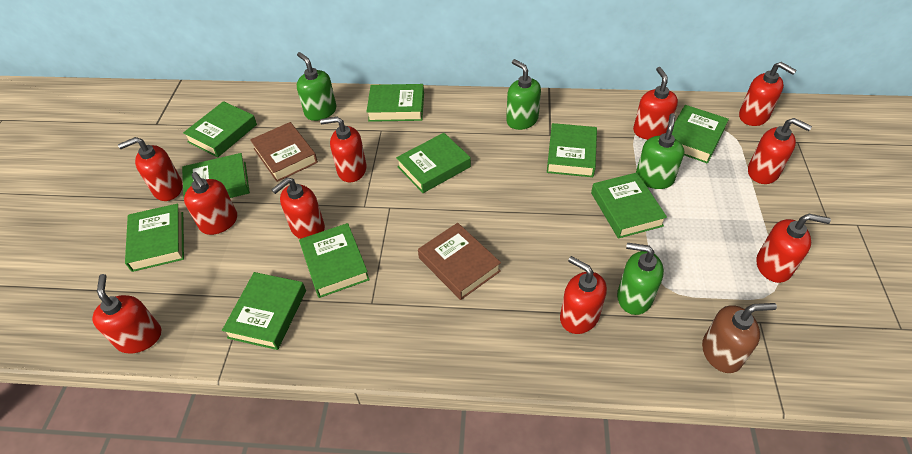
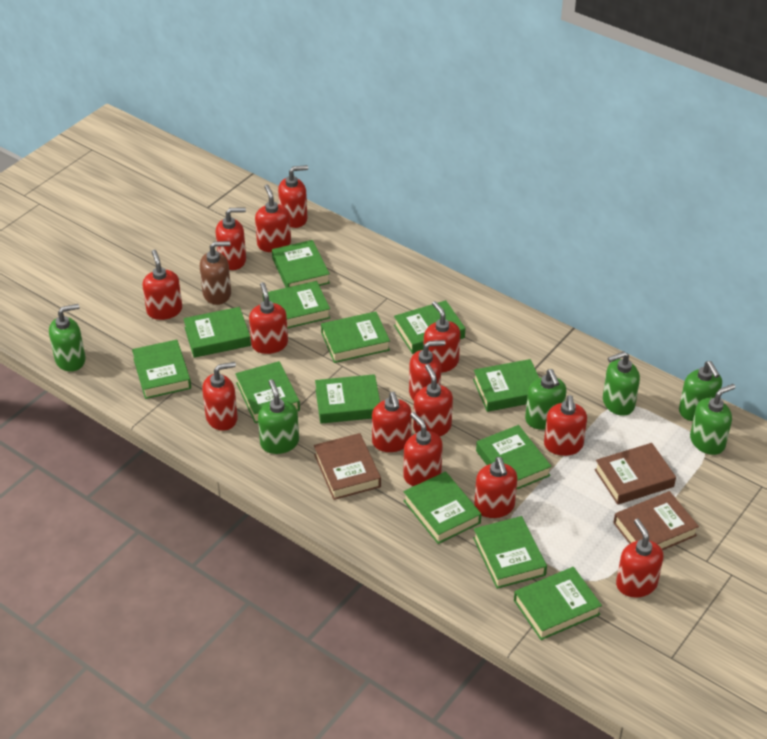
brown book: [250,122,318,182] [418,223,501,300] = 2 -> [314,433,381,500] [594,443,676,505] [613,491,699,550] = 3
green book: [125,203,184,272] [182,153,250,198] [183,101,257,157] [222,272,306,350] [299,223,370,298] [366,84,424,122] [396,133,471,193] [547,123,597,177] [591,172,667,239] [672,105,729,164] = 10 -> [132,340,191,399] [183,307,251,358] [235,361,300,423] [263,281,330,329] [272,240,330,288] [315,374,380,424] [321,312,390,363] [394,300,465,354] [403,471,481,544] [473,359,539,412] [473,516,547,589] [476,425,552,490] [514,567,602,640] = 13
green soap dispenser: [297,52,337,121] [506,59,541,130] [617,243,664,315] [636,113,684,189] = 4 -> [49,304,86,372] [258,379,299,454] [525,369,566,430] [603,352,640,416] [679,361,722,421] [690,384,735,455] = 6
red soap dispenser: [92,274,161,354] [118,137,183,201] [184,172,237,235] [271,177,325,239] [320,117,367,182] [560,256,607,334] [633,67,678,140] [739,62,797,126] [748,118,812,184] [757,214,831,283] = 10 -> [142,250,182,320] [202,362,238,431] [216,207,246,270] [249,282,288,354] [255,184,291,252] [278,165,308,228] [372,392,412,452] [403,412,443,486] [409,340,445,401] [413,364,453,436] [423,301,460,373] [474,457,518,518] [544,395,587,456] [616,519,664,597] = 14

